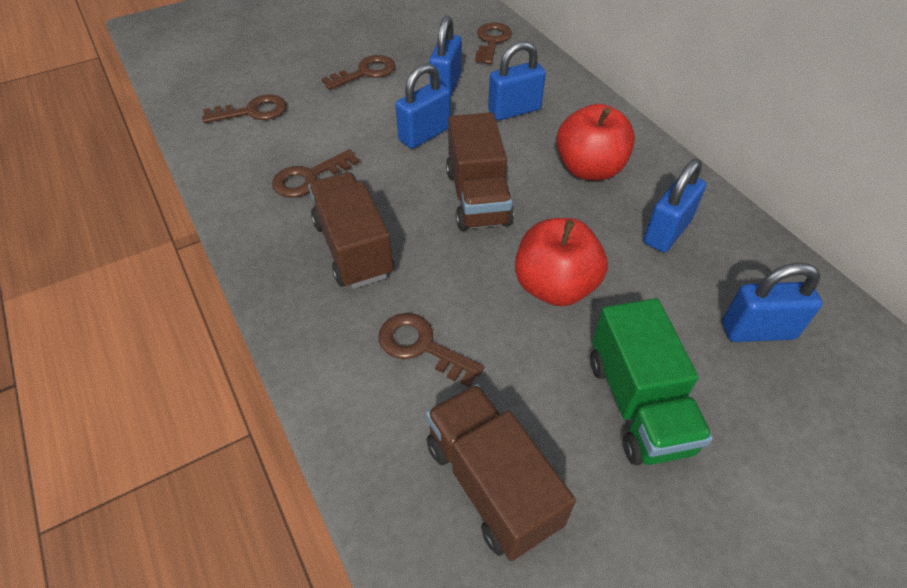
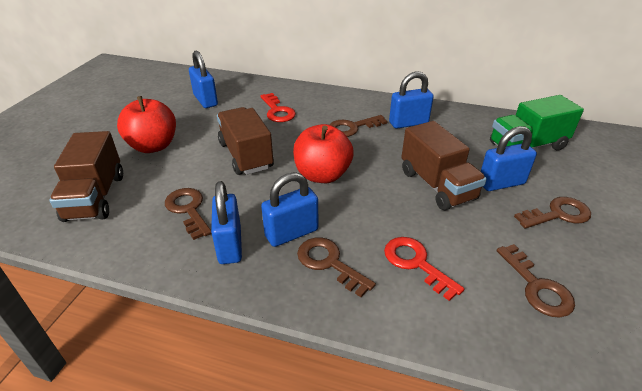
red key: none = 0 -> [260,93,296,122] [384,237,464,301] = 2

